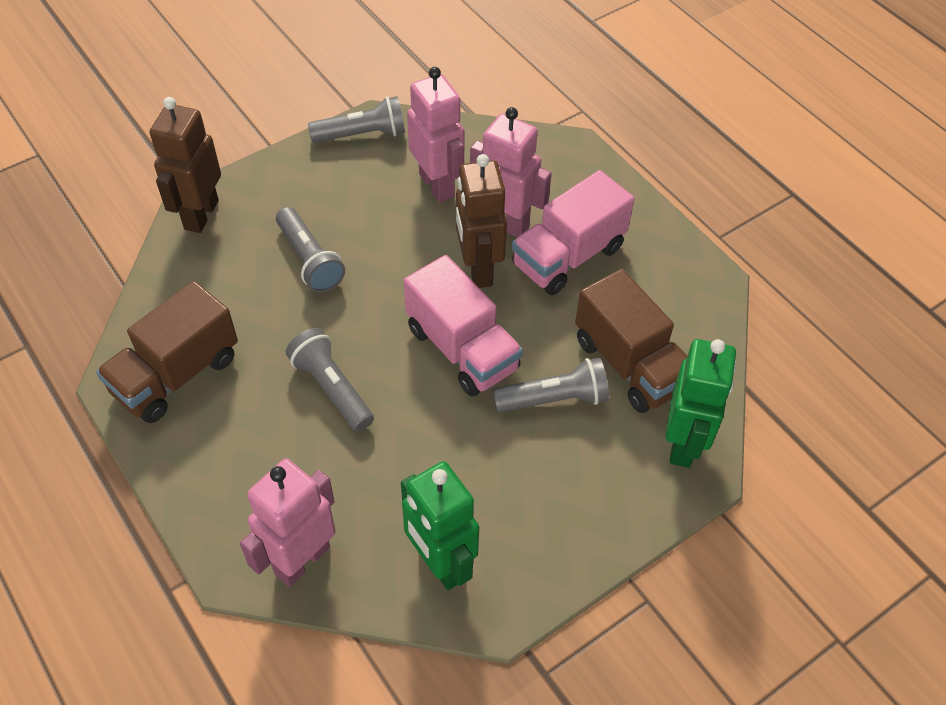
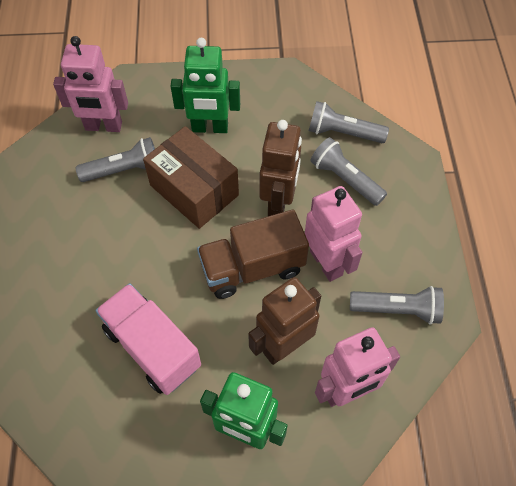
brown box: none = 0 -> [143,126,239,229] = 1
brown truck: [96,281,238,423] [575,269,687,413] = 2 -> [197,209,309,299] = 1
pink truck: [404,255,523,397] [512,170,634,295] = 2 -> [95,283,201,395] = 1

